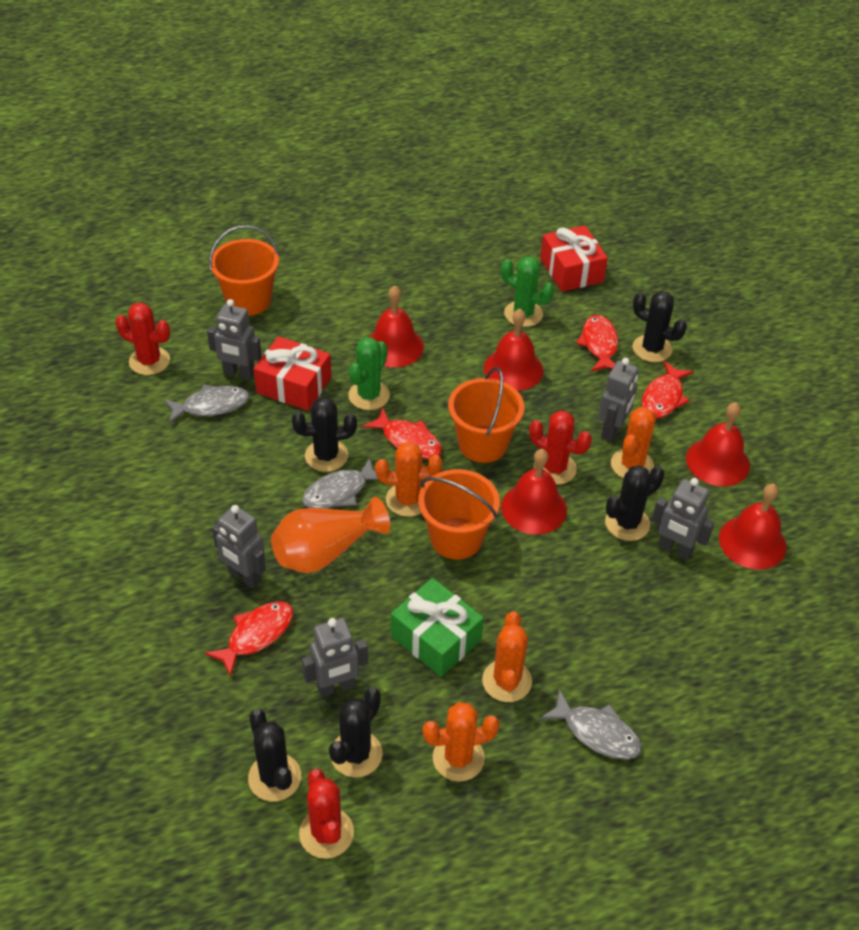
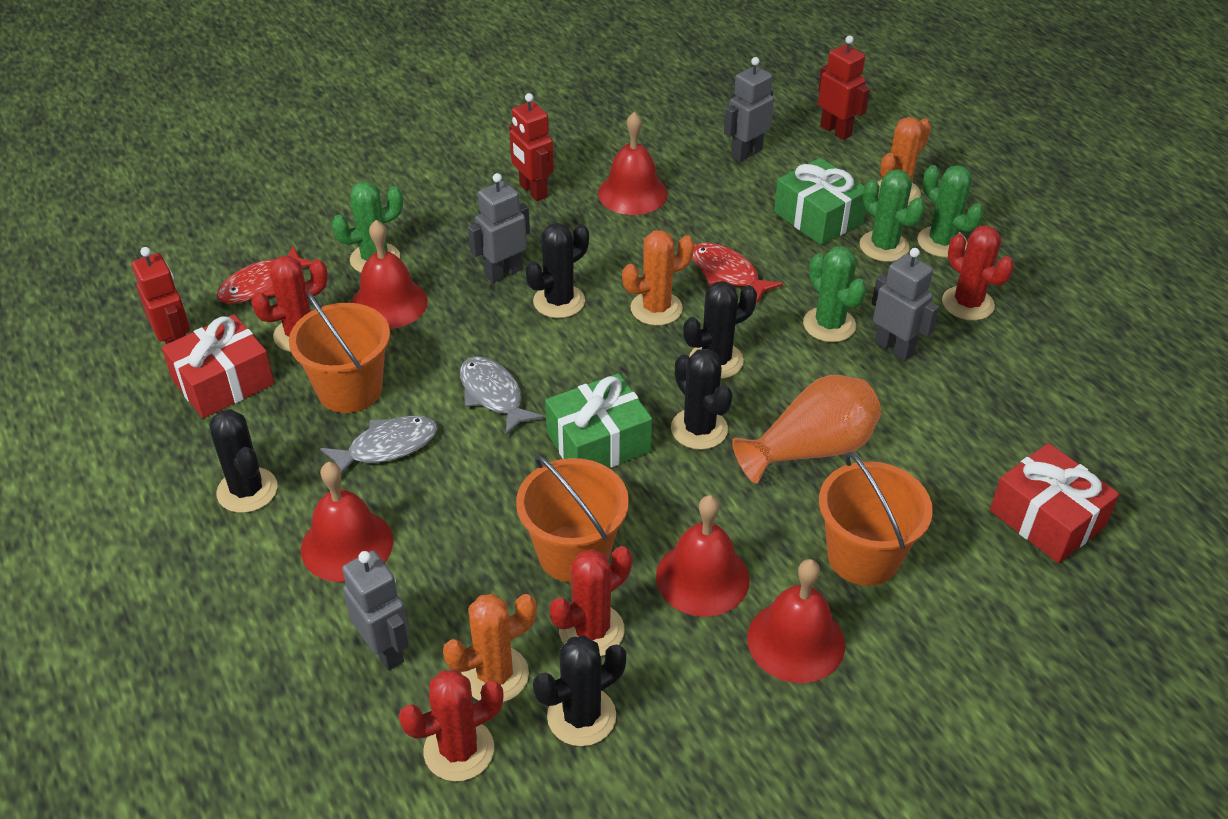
green cactus: [348,337,390,410] [501,256,554,327] = 2 -> [332,182,403,273] [803,246,867,342] [860,169,925,262] [917,165,984,257] = 4
green gift: [391,578,484,677] = 1 -> [545,373,652,468] [774,158,866,245] = 2
grey fish: [164,384,249,424] [302,457,379,509] [540,689,642,759] = 3 -> [320,416,438,475] [460,356,544,436] = 2
grey robot: [207,299,262,379] [212,505,266,588] [302,618,368,697] [598,358,639,442] [652,478,714,560] = 5 -> [342,551,409,671] [468,173,530,283] [724,57,774,162] [872,248,939,361] = 4
orange cactus: [375,441,442,517] [423,702,500,782] [482,611,532,702] [611,407,656,479] = 4 -> [443,594,537,702] [622,230,694,326] [877,117,931,206] = 3
red cactus: [116,303,170,375] [299,769,354,859] [529,410,592,485] = 3 -> [251,256,328,352] [399,670,504,781] [550,546,632,656] [942,225,1014,321] = 4
red fish: [205,601,293,677] [362,408,442,459] [576,315,618,372] [642,361,694,419] = 4 -> [216,246,312,304] [693,243,783,303] = 2
red robot: none = 0 -> [132,247,190,344] [509,93,554,201] [818,35,870,140] = 3

